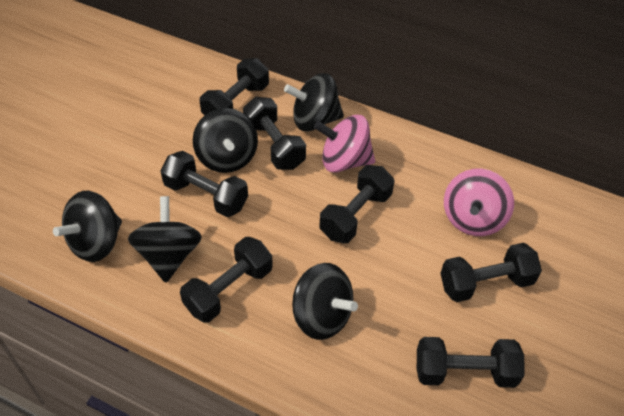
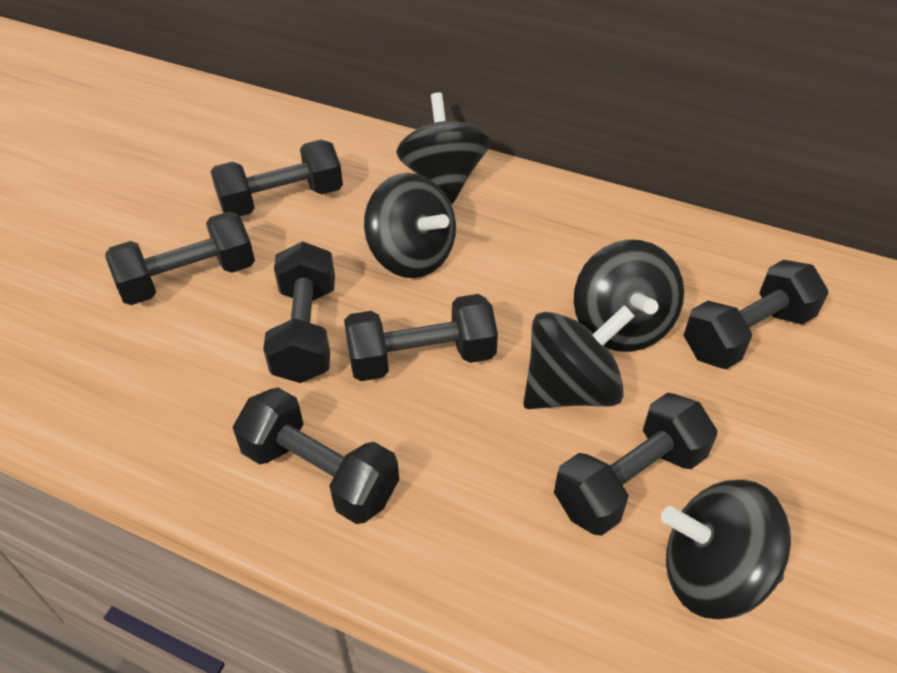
pink spinning top: [314,115,375,173] [444,169,514,236] = 2 -> none = 0

